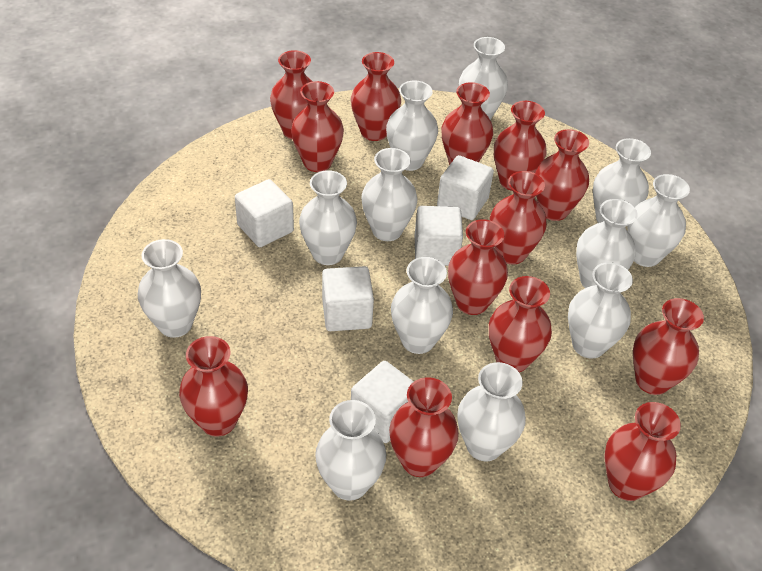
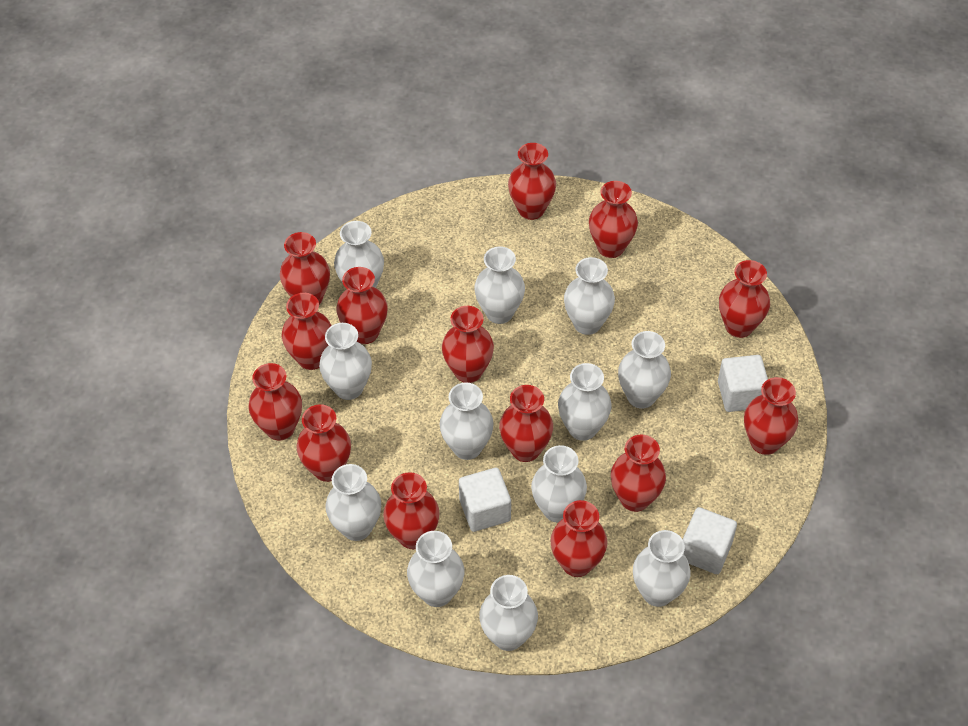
red vase: [179,336,248,437] [270,50,313,140] [291,81,344,172] [351,52,401,141] [389,377,459,477] [442,82,493,165] [448,219,508,315] [489,276,552,372] [490,171,547,265] [494,101,546,191] [535,129,589,221] [604,402,681,501] [633,298,704,395] = 13 -> [248,363,302,441] [280,232,330,305] [282,293,332,370] [296,404,351,482] [336,267,388,344] [383,472,440,549] [442,306,494,383] [499,385,553,462] [508,143,556,220] [550,500,607,577] [589,181,638,258] [611,435,666,512] [719,260,770,338] [744,377,798,455] = 14
white cube: [235,179,294,247] [322,266,374,331] [351,361,414,443] [415,206,463,266] [437,155,494,220] = 5 -> [459,468,511,532] [683,507,737,574] [718,355,768,412] = 3

